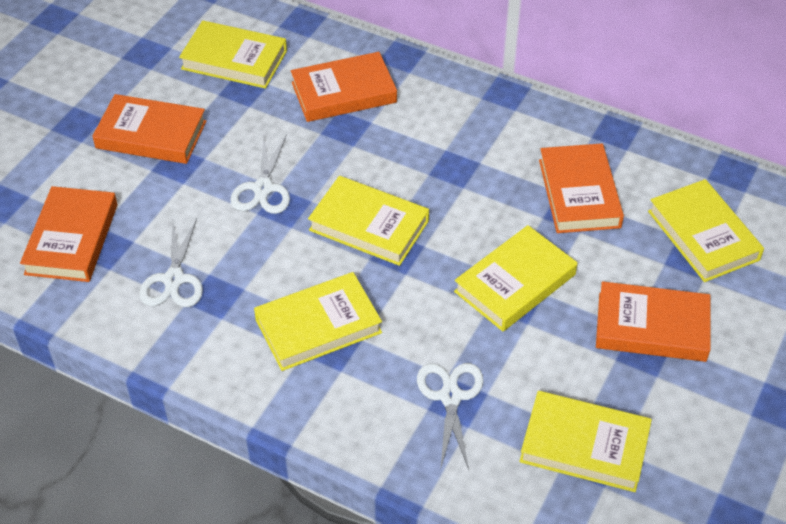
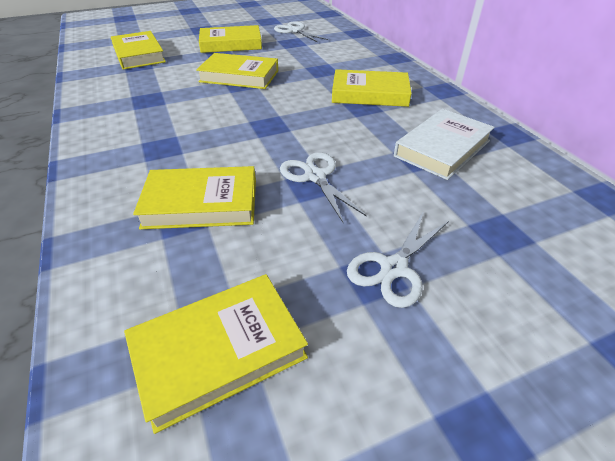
orange book: [20,186,118,282] [92,94,206,164] [291,52,397,122] [539,143,624,233] [596,281,710,362] = 5 -> none = 0
white book: none = 0 -> [394,109,495,180] = 1

